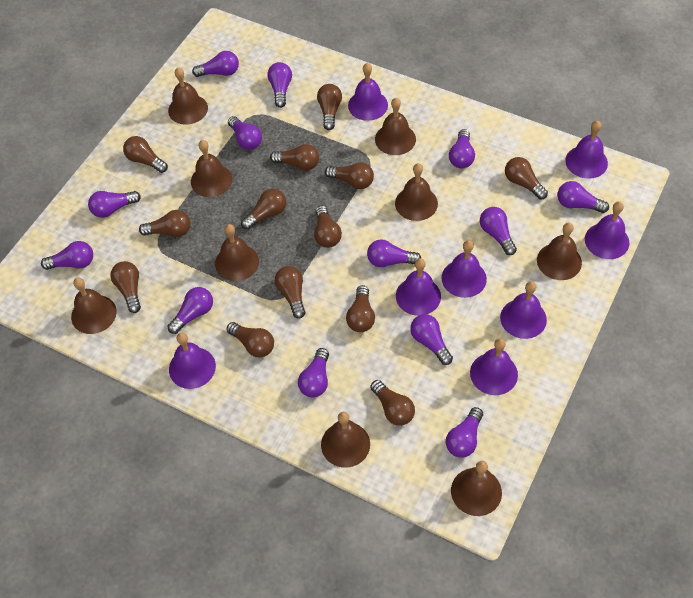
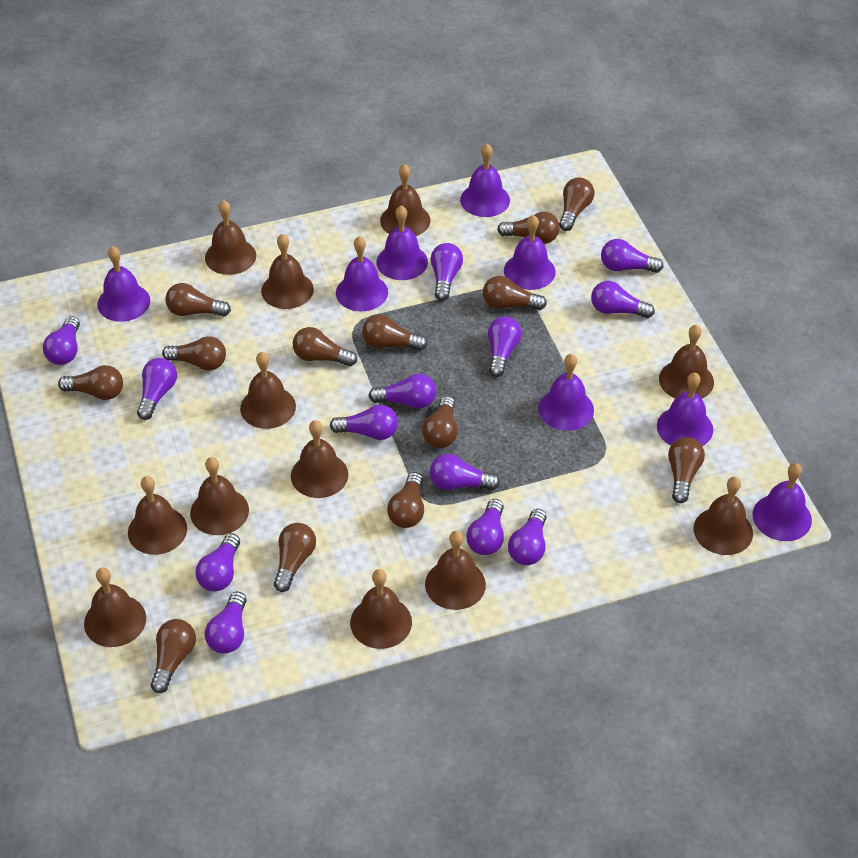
brown bell: [71,278,117,334] [168,67,208,125] [191,140,232,197] [215,224,259,281] [321,412,370,468] [375,98,416,155] [395,163,438,221] [451,461,502,516] [537,223,582,280] = 9 -> [84,568,146,647] [128,476,187,555] [190,457,249,535] [205,200,256,275] [240,352,296,429] [261,234,314,309] [291,420,349,498] [350,569,412,649] [380,164,430,236] [425,531,486,610] [659,325,714,399] [694,477,753,555] = 12

